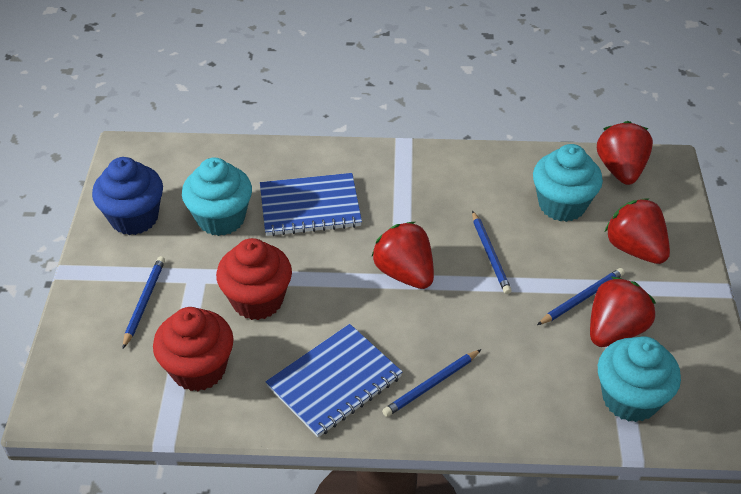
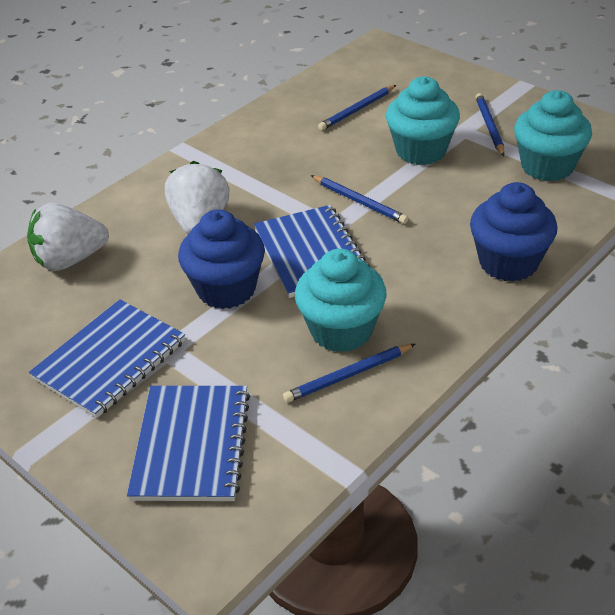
blue cupcake: [92,157,163,235] = 1 -> [178,209,265,309] [470,182,557,282] = 2
blue notebook: [260,173,362,236] [266,324,402,437] = 2 -> [29,299,185,418] [127,386,250,501] [254,205,370,298] = 3
red cupcake: [153,307,234,391] [216,238,292,320] = 2 -> none = 0
red strawberry: [371,222,434,289] [590,276,656,347] [597,121,653,185] [605,198,670,264] = 4 -> none = 0
white strawberry: none = 0 -> [27,203,109,271] [165,161,230,235] = 2

